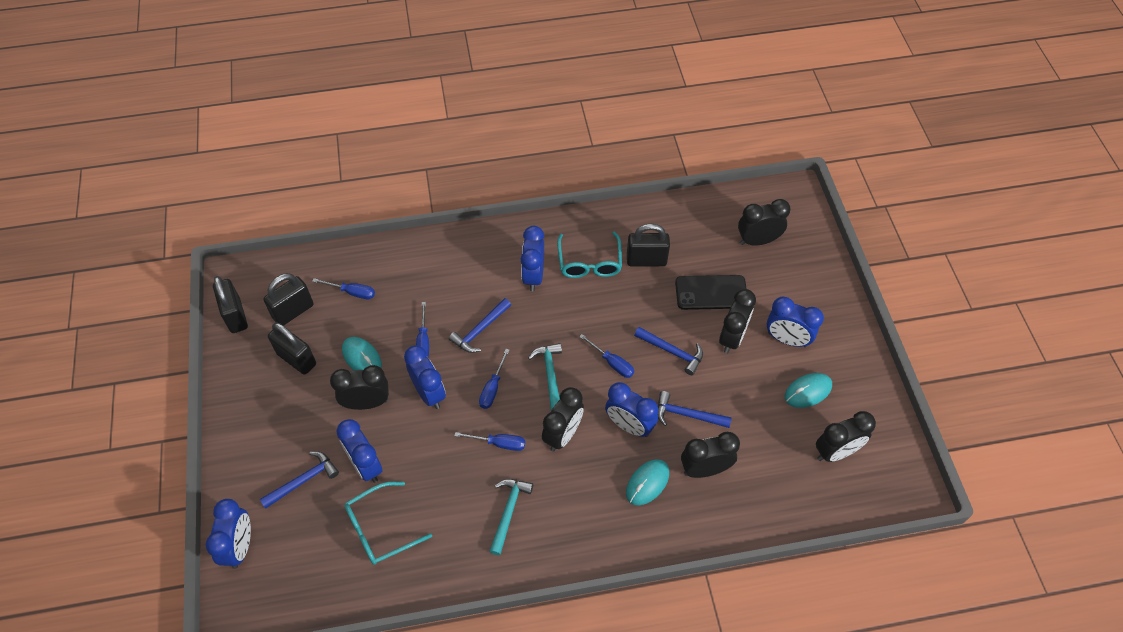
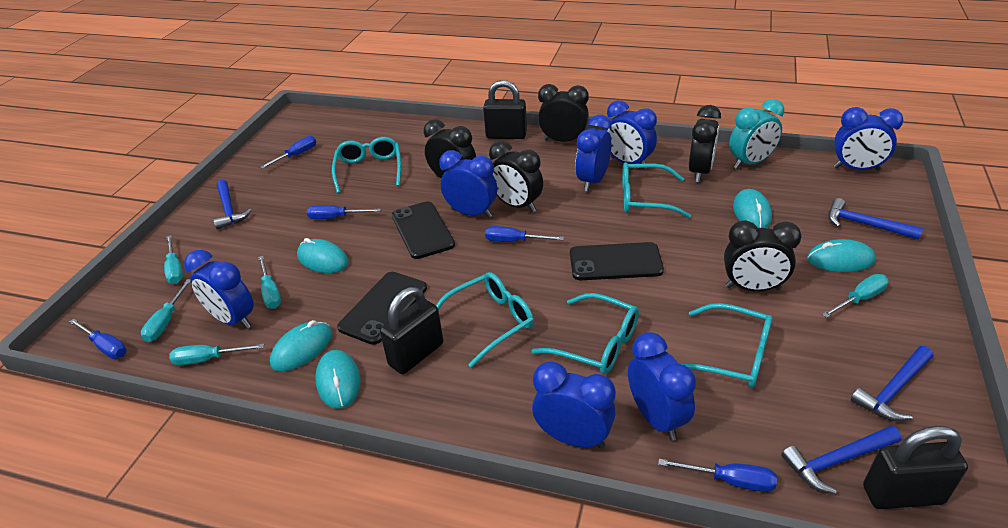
black clock: [330,365,389,410] [542,387,584,452] [681,432,740,478] [719,289,756,354] [738,199,791,245] [816,411,876,462] = 6 -> [424,119,476,178] [489,141,543,212] [538,84,589,142] [689,105,721,182] [724,221,801,291] = 5
black padlock: [213,276,248,333] [263,273,314,326] [268,323,316,375] [627,224,670,266] = 4 -> [380,287,443,374] [483,80,527,139] [863,426,968,509] = 3
black phone: [675,275,747,310] = 1 -> [337,272,427,345] [392,201,455,259] [570,242,664,280] = 3
blue clock: [205,499,251,569] [336,419,382,483] [404,346,446,409] [521,226,544,291] [605,382,658,437] [767,297,824,347] = 6 -> [184,250,254,329] [440,150,497,218] [532,361,616,449] [575,115,612,192] [605,100,657,169] [628,332,696,441] [834,107,903,171] = 7
turquoise clock: none = 0 -> [729,99,784,169] = 1
turquoise glasses: [345,482,432,565] [557,232,622,278] = 2 -> [332,137,401,193] [436,272,534,368] [532,293,639,375] [622,162,691,218] [682,303,773,388] = 5
turquoise hammer: [489,479,533,555] [529,343,562,411] = 2 -> none = 0
turquoise mouse: [342,337,382,370] [626,459,669,505] [785,373,832,408] = 3 -> [270,320,332,371] [297,238,349,273] [315,350,361,409] [733,189,772,228] [807,239,876,272] = 5
turquoise screwdriver: none = 0 -> [141,279,190,342] [164,235,183,284] [169,344,264,365] [258,256,281,309] [822,274,889,318] = 5

